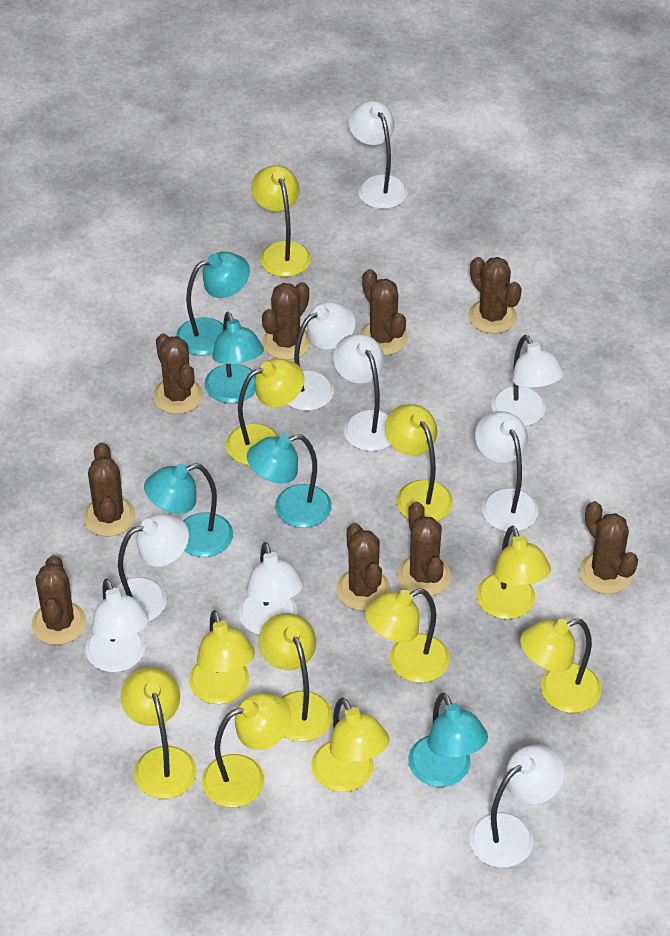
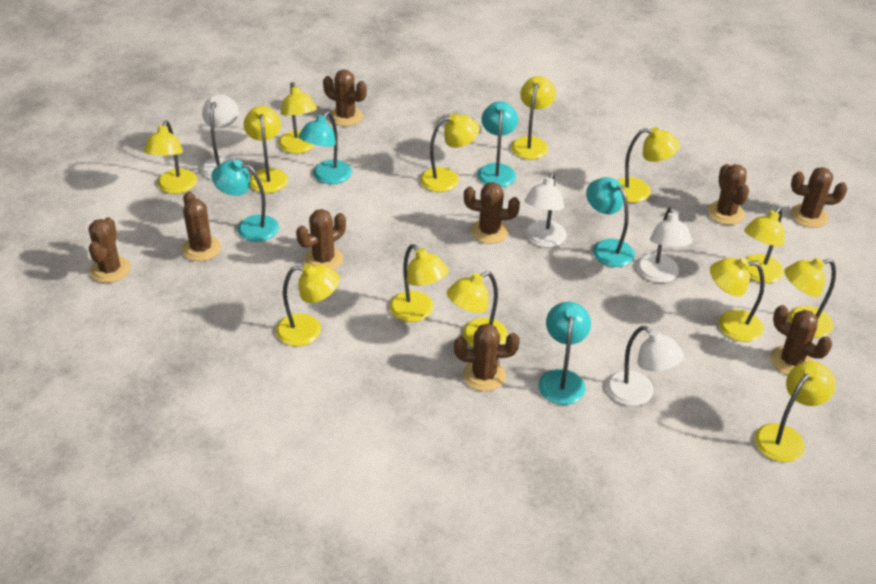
white lamp: [85,579,149,672] [114,514,189,622] [238,542,303,635] [288,301,356,411] [333,334,391,451] [348,101,408,209] [470,745,565,868] [475,411,539,531] [491,335,564,426] = 9 -> [201,94,239,180] [524,173,567,247] [606,326,684,406] [637,207,692,283] = 4
yellow lamp: [121,667,197,799] [189,610,255,704] [202,693,291,807] [226,358,305,465] [251,165,311,277] [259,613,332,742] [311,698,389,792] [365,589,450,683] [385,404,453,521] [477,526,551,619] [520,618,602,713] = 11 -> [144,120,197,194] [244,106,288,193] [276,263,340,346] [278,82,317,154] [390,244,449,322] [420,113,480,192] [447,271,508,347] [511,76,556,160] [617,127,680,203] [710,257,765,342] [744,207,785,283] [755,361,836,462] [784,258,836,338] = 13

